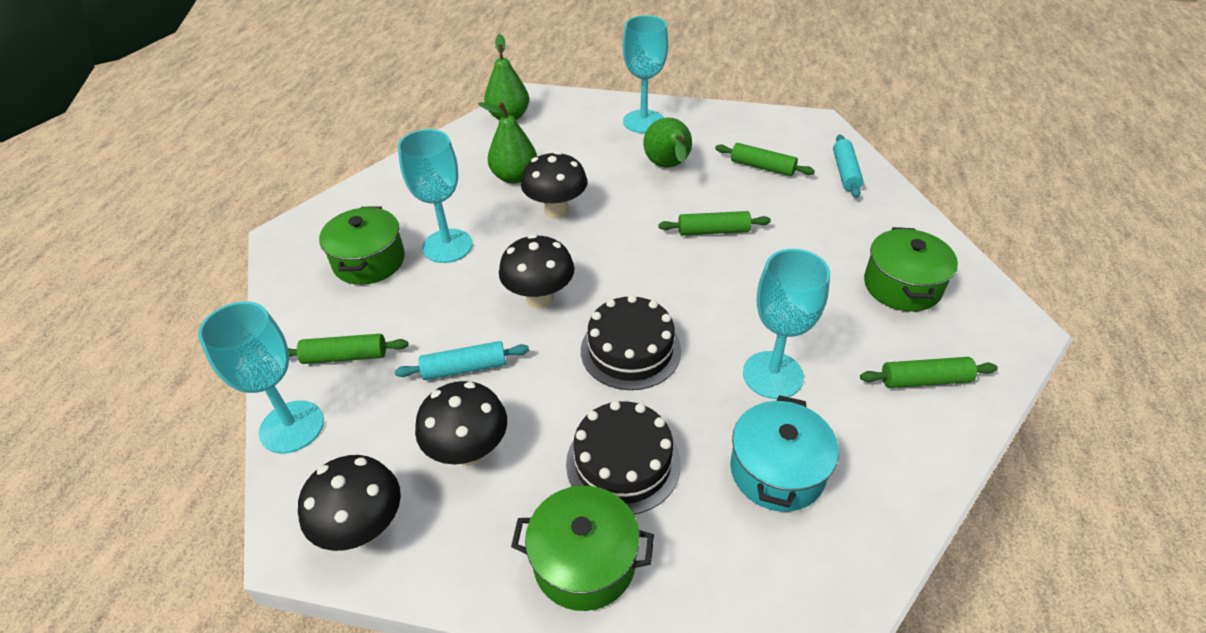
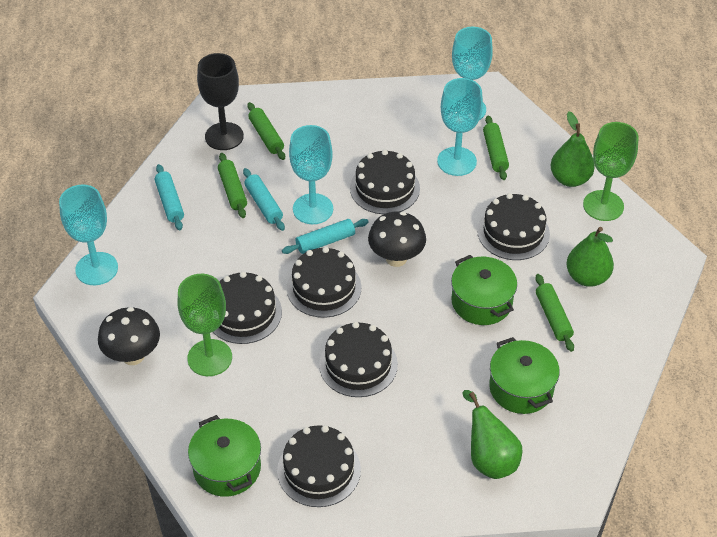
black cake: [566,401,681,514] [581,295,681,390] = 2 -> [213,272,282,344] [277,425,361,507] [287,247,361,318] [319,322,398,397] [350,150,420,214] [477,193,550,260] = 6
black goblet: none = 0 -> [197,53,244,150] = 1
black mushroom: [298,455,401,551] [415,381,507,466] [499,234,574,308] [521,151,588,218] = 4 -> [98,307,160,365] [368,211,426,267] = 2
green goblet: none = 0 -> [177,274,232,376] [583,122,639,221] = 2
turquoise pot: [730,395,839,512] = 1 -> none = 0
turquoise rolling pin: [395,341,529,380] [833,134,864,198] = 2 -> [155,164,184,230] [243,168,285,231] [282,219,368,254] = 3

